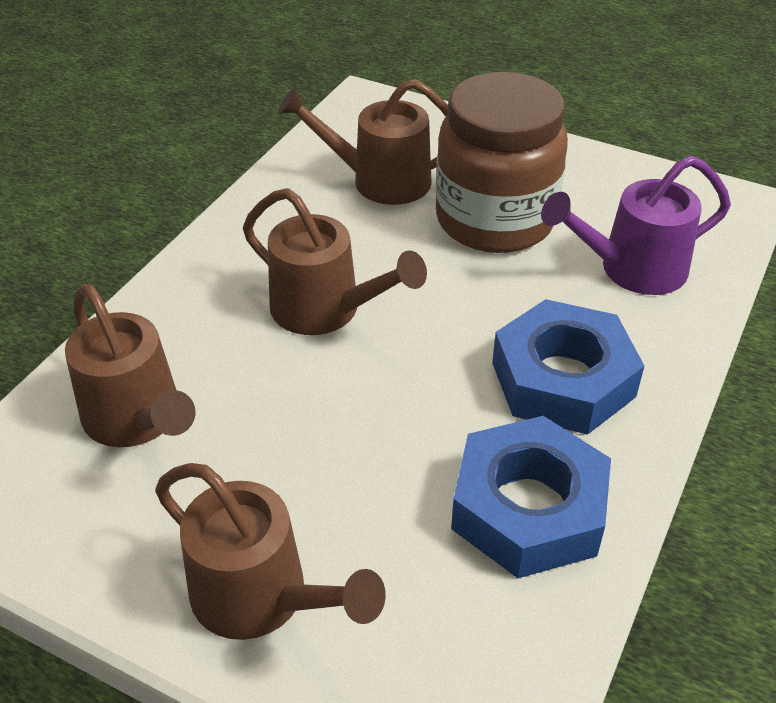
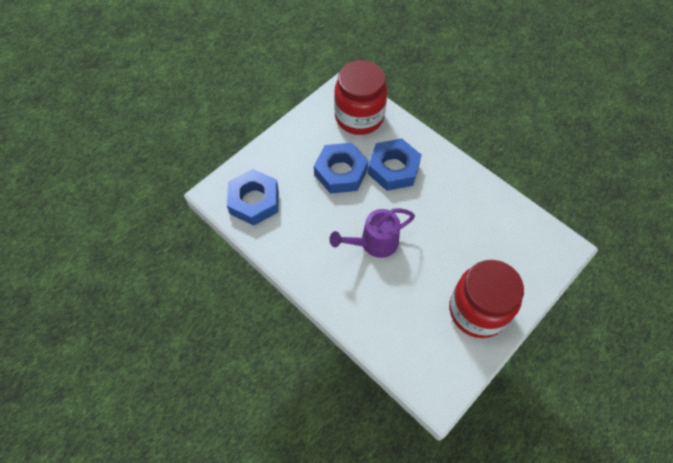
blue nut: [451,416,611,578] [492,299,644,435] = 2 -> [227,169,278,226] [314,143,368,194] [368,139,421,191] = 3
brown jar: [436,72,568,253] = 1 -> none = 0
brown watering can: [65,284,196,447] [155,463,386,640] [243,188,427,335] [278,79,448,205] = 4 -> none = 0
red jar: none = 0 -> [334,60,387,135] [449,260,524,338] = 2

